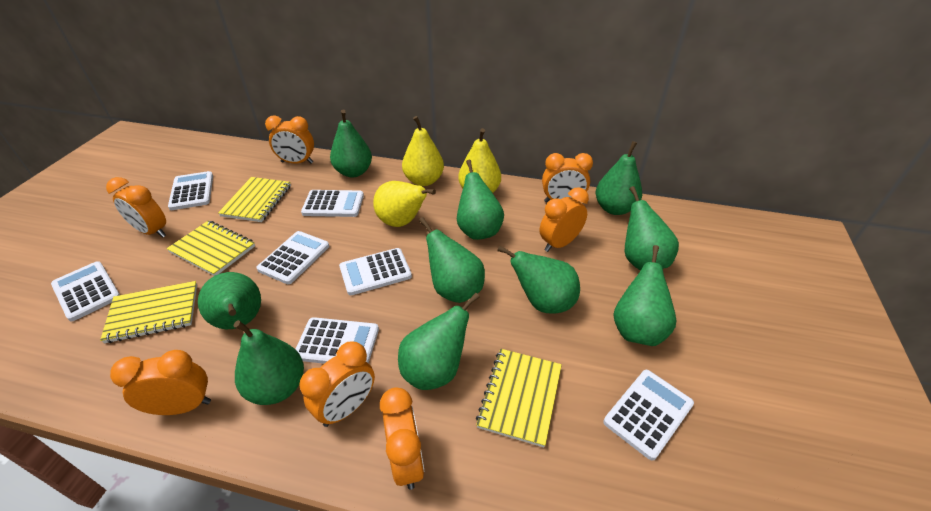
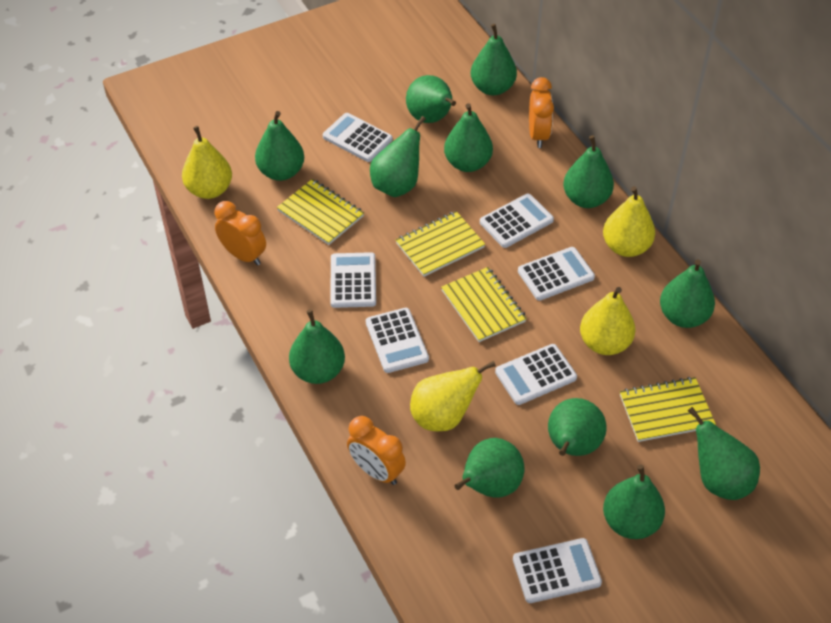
green pear: [198,272,261,329] [234,320,304,405] [330,110,372,177] [398,293,480,390] [419,217,485,303] [457,160,504,240] [497,245,580,314] [596,141,642,215] [613,245,676,346] [625,186,679,271] = 10 -> [255,111,304,181] [289,309,345,384] [370,116,426,197] [406,75,456,123] [444,103,493,172] [455,438,524,498] [471,24,517,95] [548,398,607,456] [563,135,614,208] [603,465,665,539] [660,259,715,328] [688,407,760,500] = 12
orange clock: [106,177,166,238] [110,350,211,415] [265,115,314,164] [299,341,375,427] [380,387,425,490] [540,187,589,252] [542,153,593,203] = 7 -> [214,201,266,266] [347,416,406,485] [529,77,554,148] = 3
yellow pear: [373,181,436,227] [402,116,444,186] [458,128,501,193] = 3 -> [182,126,232,199] [410,361,496,432] [580,287,635,355] [603,186,655,257] = 4

